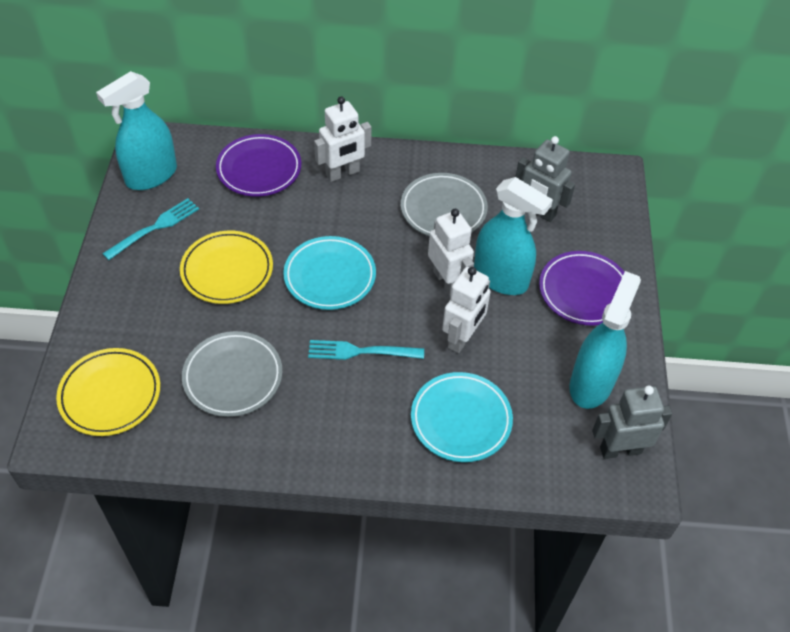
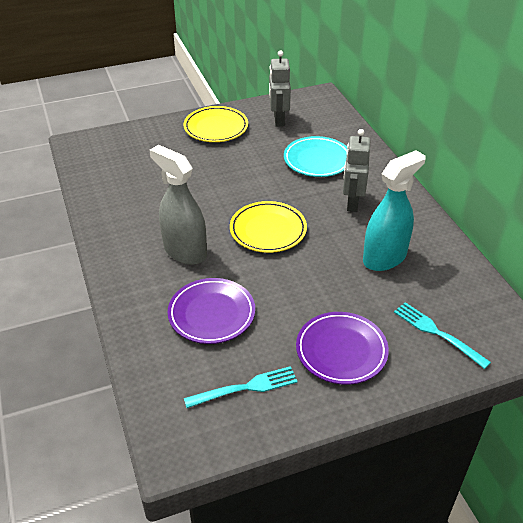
grey plate: [182,331,283,417] [401,173,488,236] = 2 -> none = 0
grey spray bottle: none = 0 -> [150,145,207,265] = 1
turquoise plate: [283,236,376,310] [411,372,513,462] = 2 -> [284,136,347,177] = 1
turquoise spray bottle: [96,71,177,190] [474,177,553,295] [569,271,641,409] = 3 -> [363,150,426,271] = 1
white robot: [314,96,372,182] [428,209,474,296] [442,267,491,353] = 3 -> none = 0

